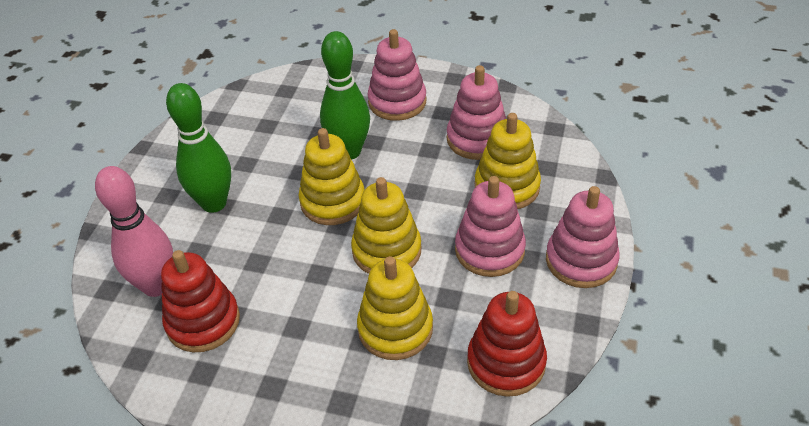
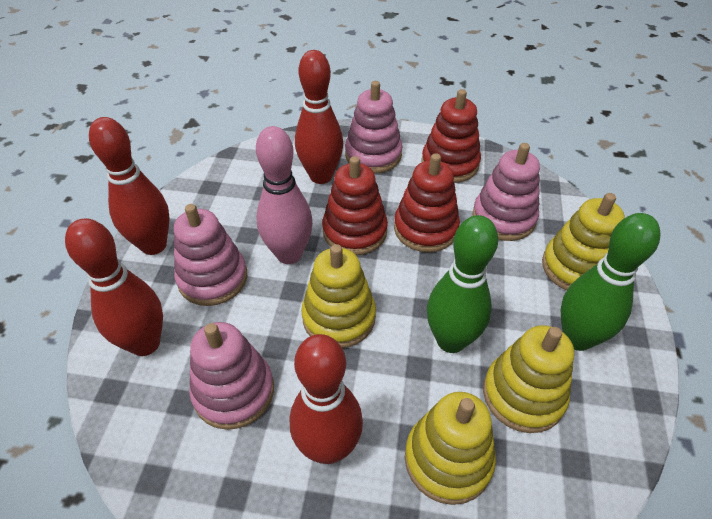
red bowling pin: none = 0 -> [65,218,163,356] [89,117,170,255] [289,334,363,464] [295,50,343,184] = 4
red stacking toy: [161,250,240,352] [467,291,547,397] = 2 -> [322,156,388,255] [394,153,460,252] [421,89,481,183] = 3

